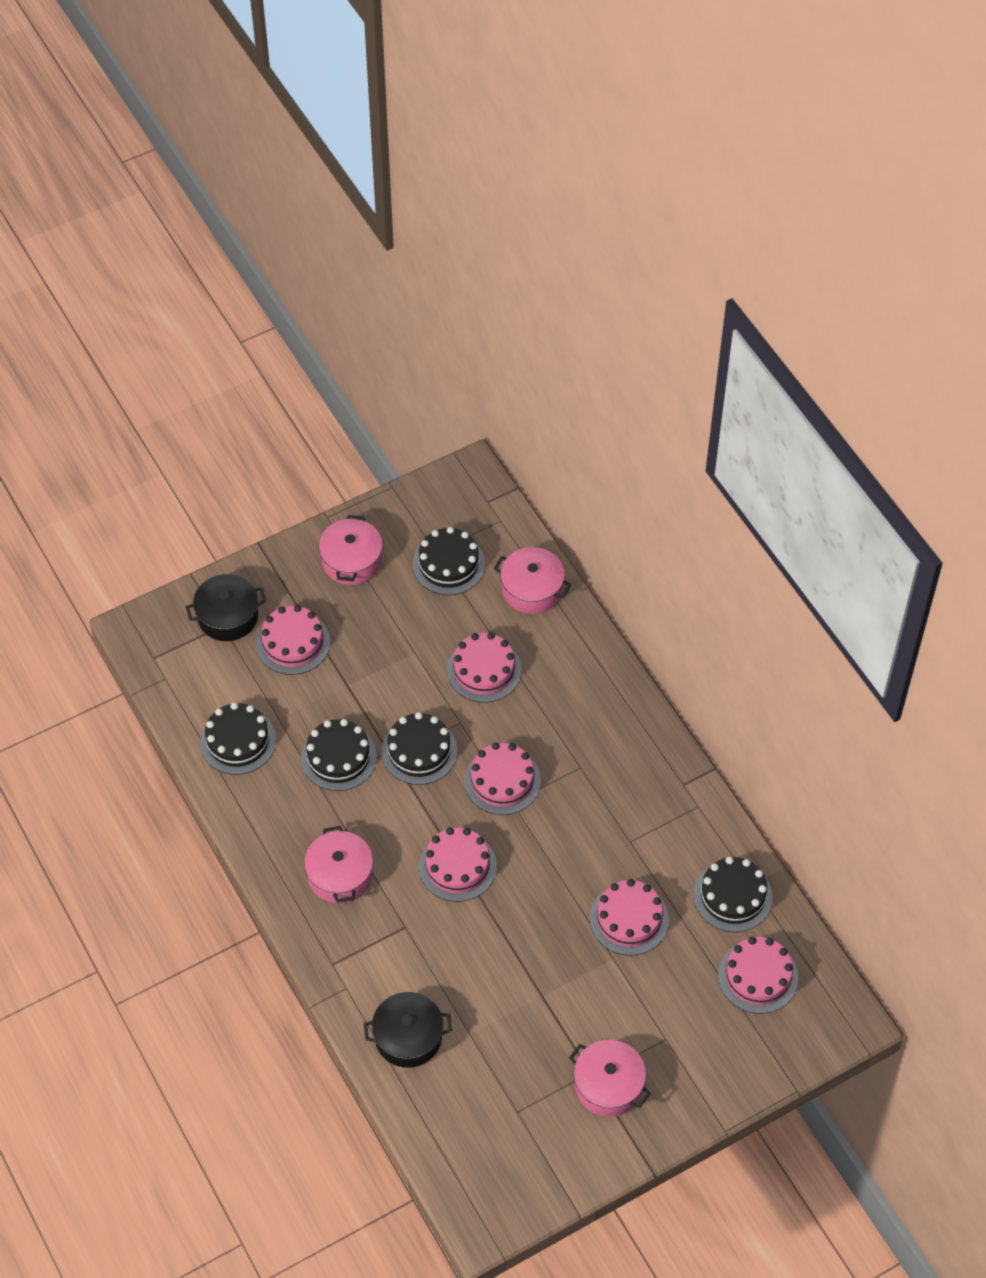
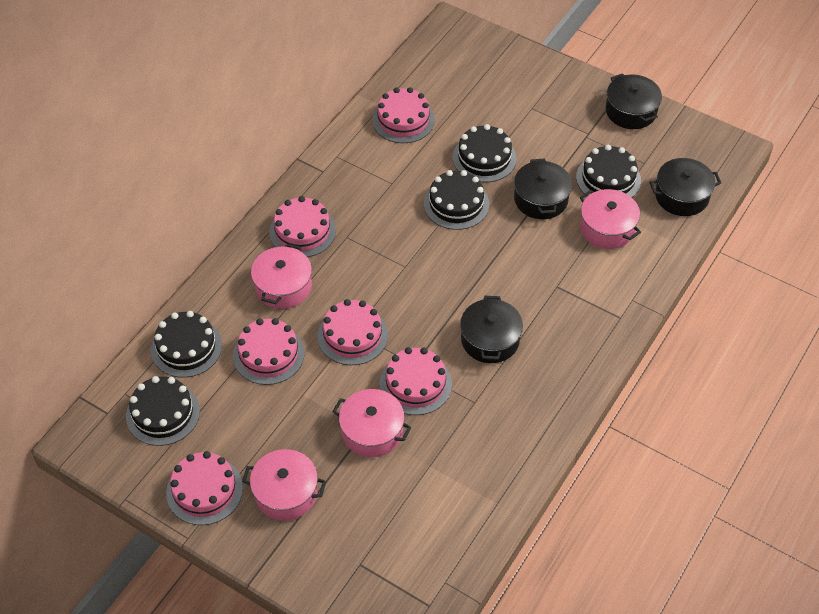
black pot: [186,574,266,641] [364,992,452,1068] = 2 -> [460,296,523,363] [514,158,572,219] [606,73,662,129] [650,158,721,216] = 4

